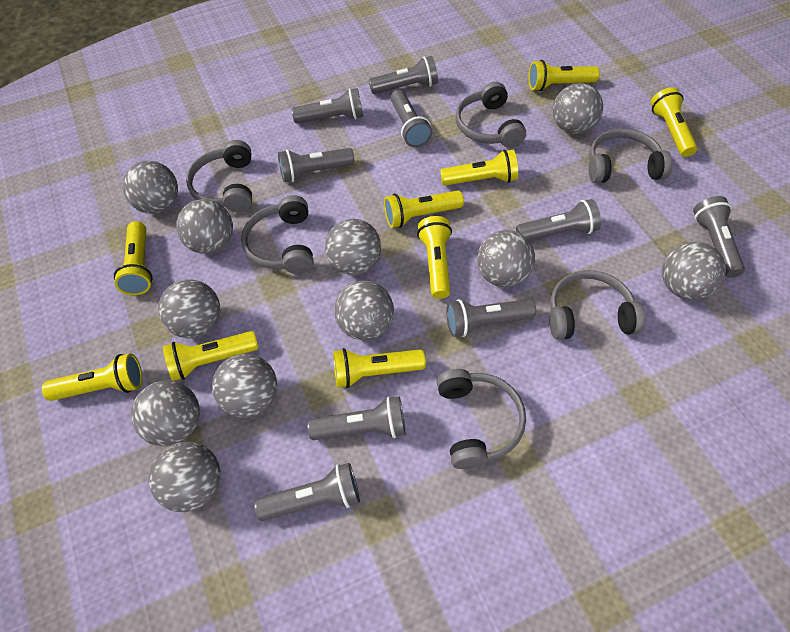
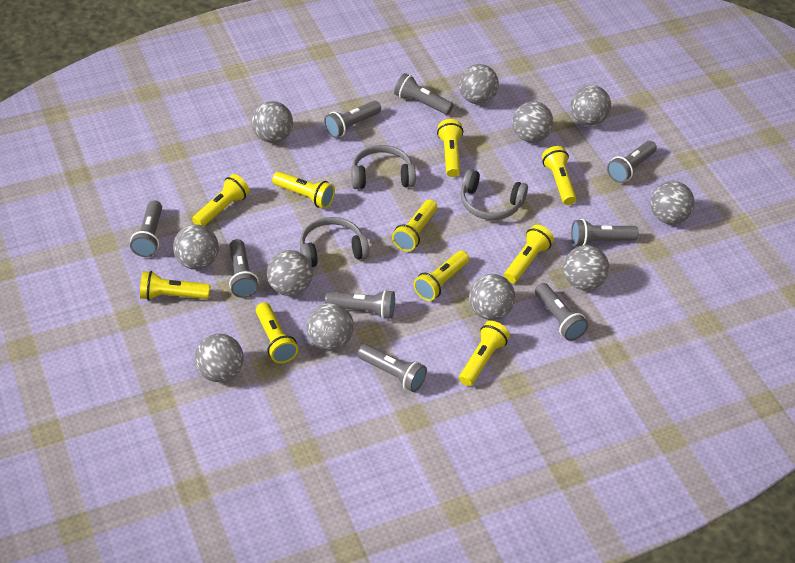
grey headphones: [186,140,252,212] [241,195,314,274] [437,369,526,469] [455,82,526,148] [549,270,646,340] [589,128,672,183] = 6 -> [300,217,369,267] [351,145,416,189] [461,169,528,220] = 3
yellow flashlight: [42,353,143,401] [114,221,153,295] [163,331,258,381] [333,348,426,388] [384,190,464,228] [417,216,452,299] [440,150,518,186] [528,60,600,91] [650,87,697,157] = 9 -> [140,271,210,300] [192,174,250,226] [256,302,298,363] [272,171,335,209] [392,199,437,251] [414,251,469,301] [437,119,463,177] [459,321,510,386] [504,225,554,283] [542,146,576,205] = 10

